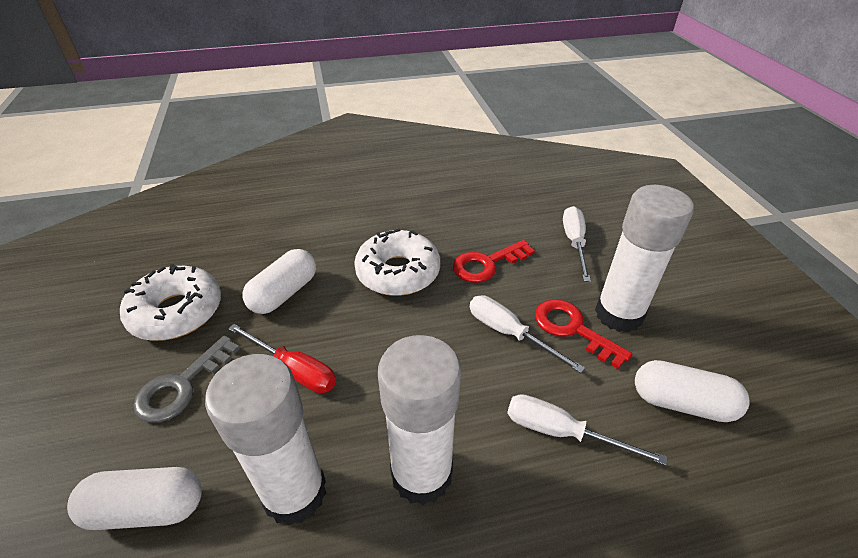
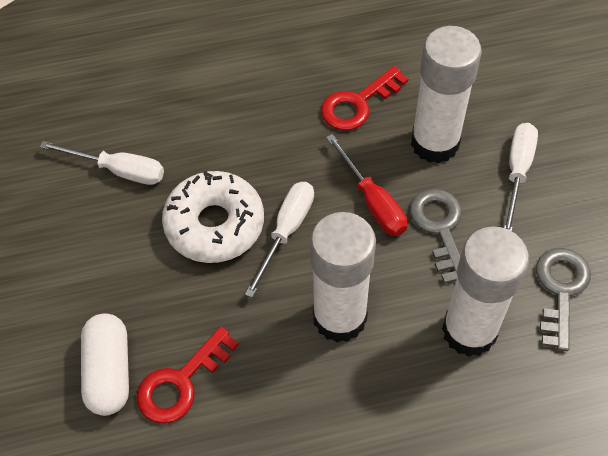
grey key: [133,336,240,423] = 1 -> [410,189,462,284] [536,248,591,351] = 2
white capsule: [67,467,202,530] [242,249,316,314] [635,360,750,422] = 3 -> [81,313,129,416] = 1
white donut: [120,264,221,341] [354,229,440,296] = 2 -> [162,171,264,263] = 1

